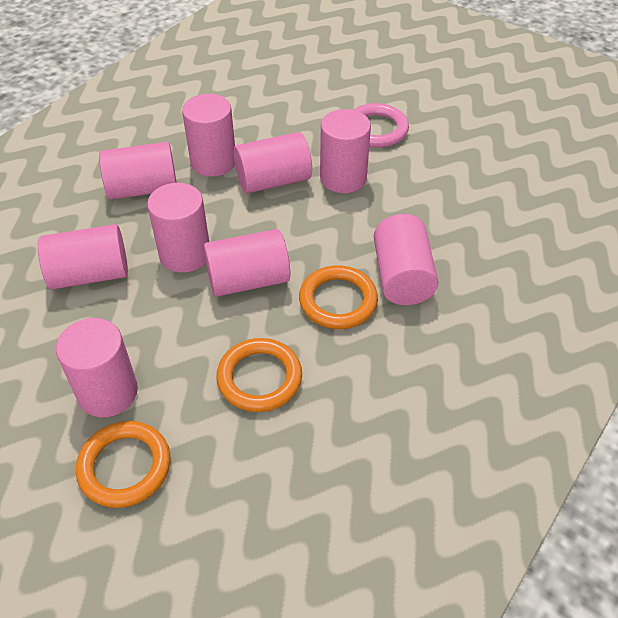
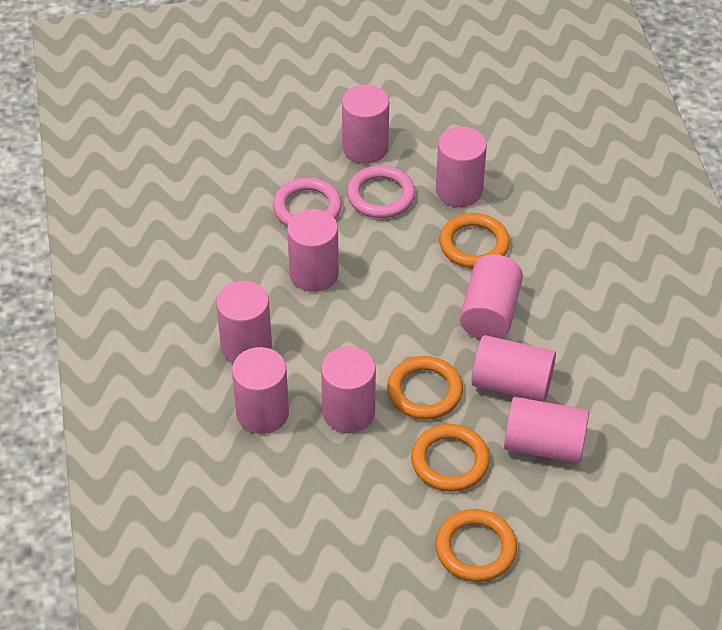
orange ring: [76,421,170,508] [216,338,302,412] [299,265,378,329] = 3 -> [387,356,463,420] [411,424,490,492] [435,509,517,582] [439,213,510,268] = 4
pink ring: [354,103,409,148] = 1 -> [273,177,342,226] [347,165,416,218] = 2

